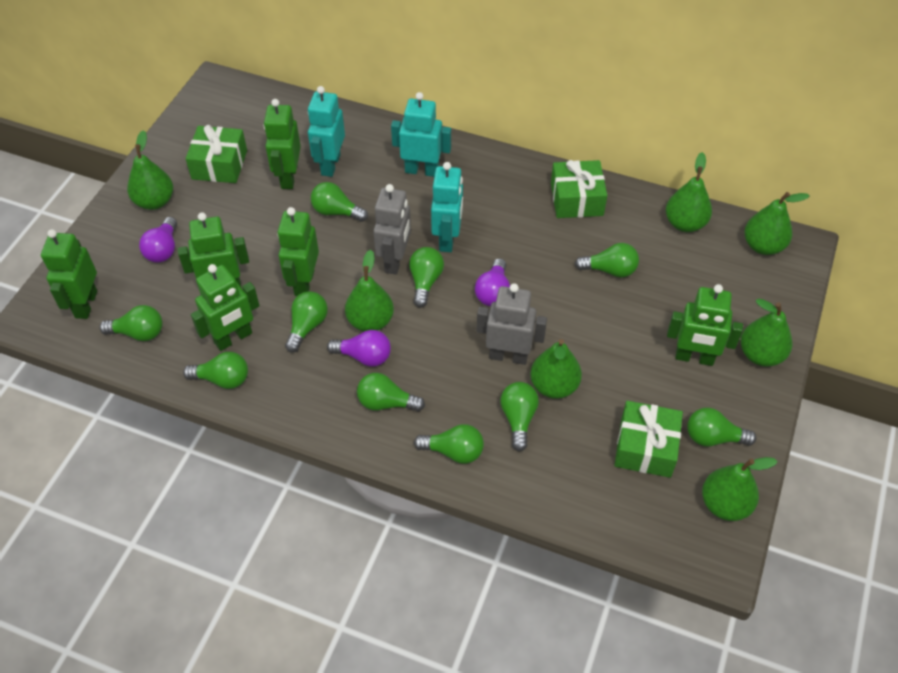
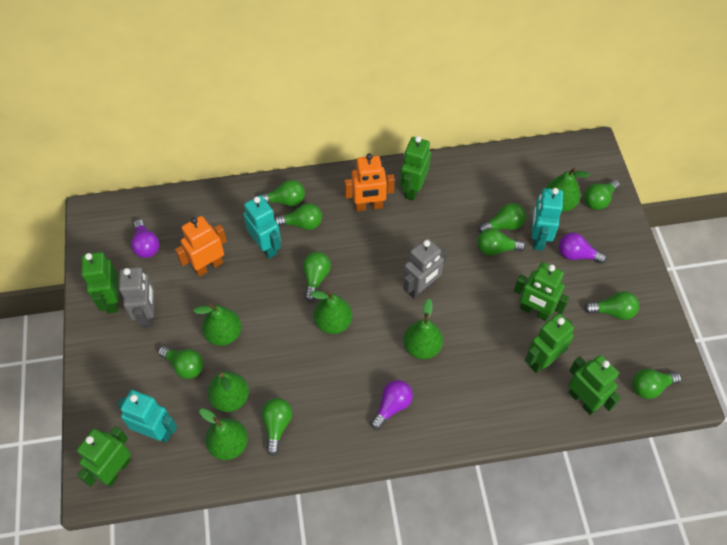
green gift: [186,125,247,183] [551,160,607,218] [614,401,683,478] = 3 -> none = 0
green pear: [127,130,173,210] [345,250,394,331] [530,339,582,399] [666,152,712,232] [702,457,778,521] [741,299,792,367] [744,192,810,255] = 7 -> [194,303,242,346] [199,408,248,460] [207,372,249,412] [310,291,352,334] [403,299,443,359] [546,168,590,212] = 6
orange robot: none = 0 -> [175,216,227,277] [344,153,395,211] = 2

